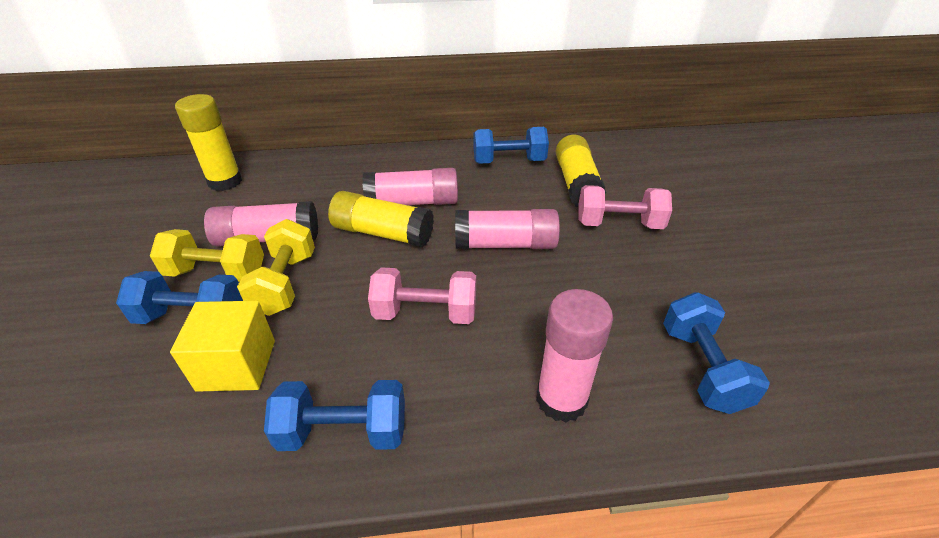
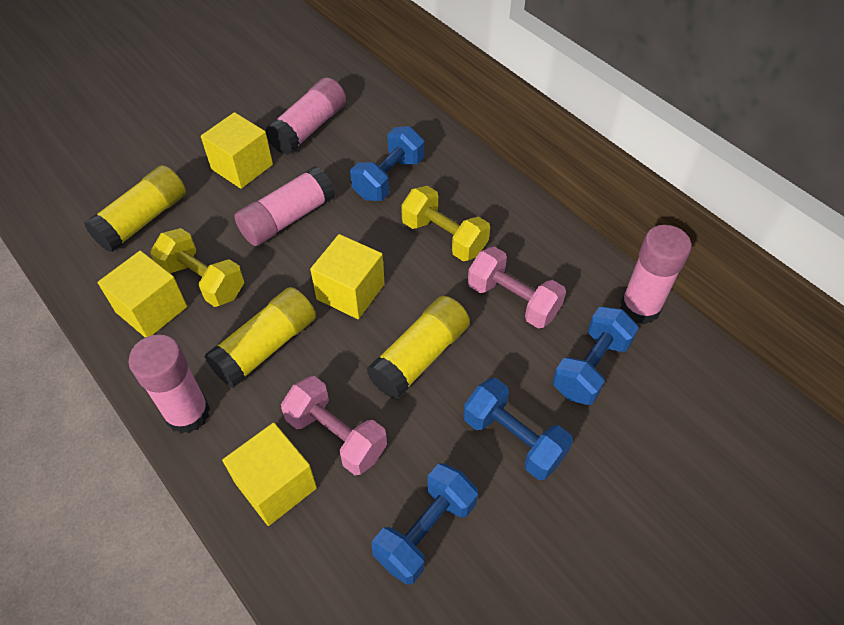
yellow cube: [170,301,275,392] = 1 -> [98,251,187,338] [201,112,273,189] [222,423,317,526] [310,234,385,319] = 4

